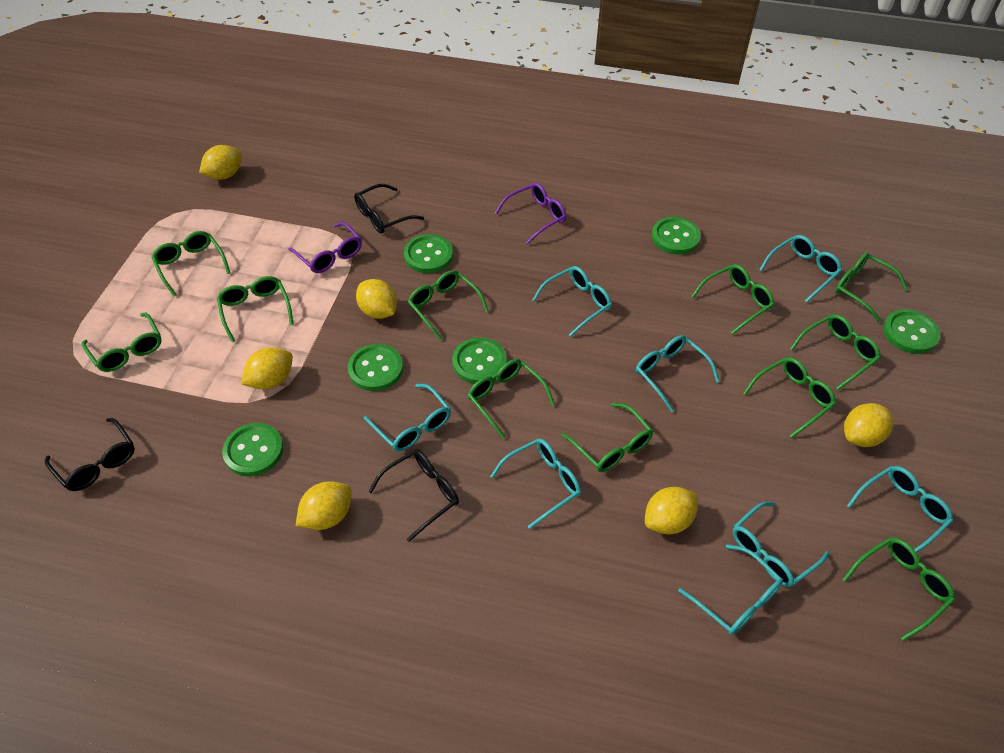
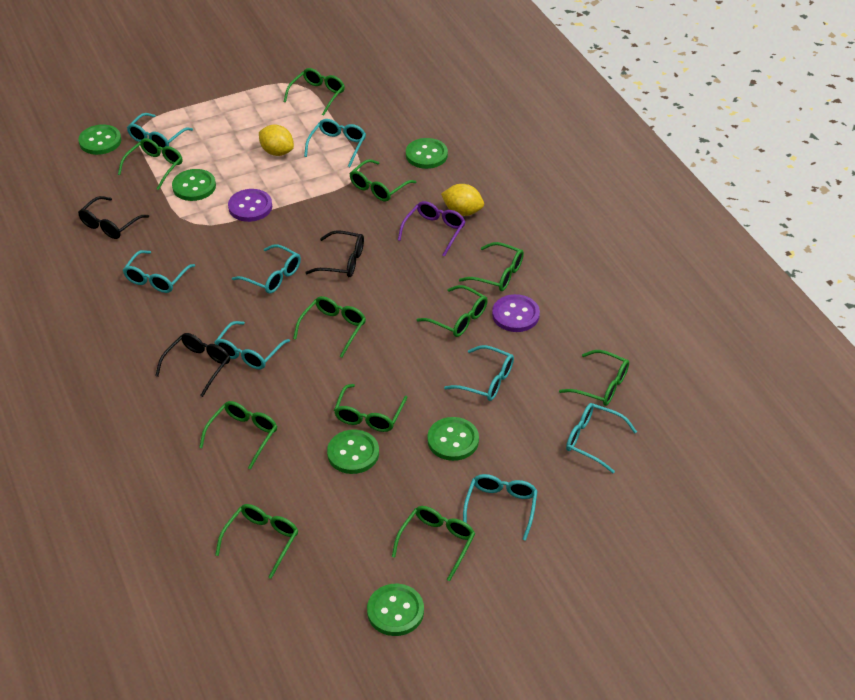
purple button: none = 0 -> [228,189,272,222] [492,294,540,332] = 2
purple glasses: [288,222,362,273] [495,182,566,244] = 2 -> [398,201,466,257] = 1
yellow lemon: [199,145,242,180] [241,347,293,390] [296,481,352,530] [356,279,397,319] [645,487,698,534] [844,403,893,447] = 6 -> [259,125,294,156] [441,184,484,216] = 2

